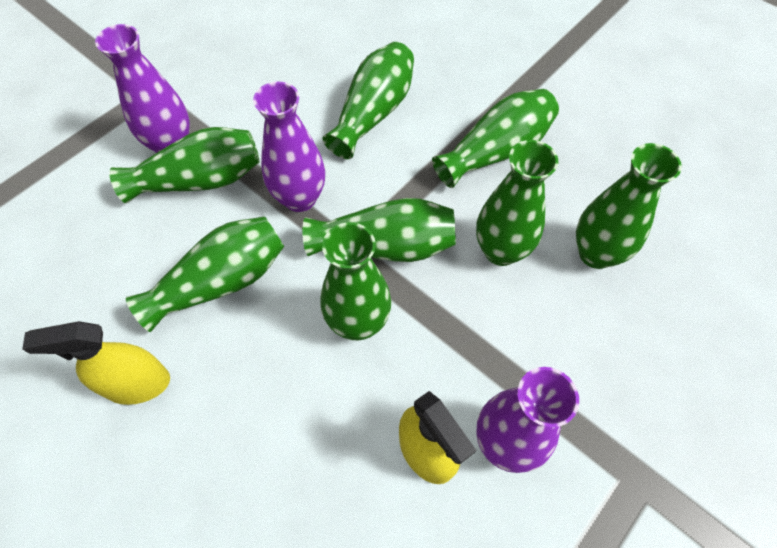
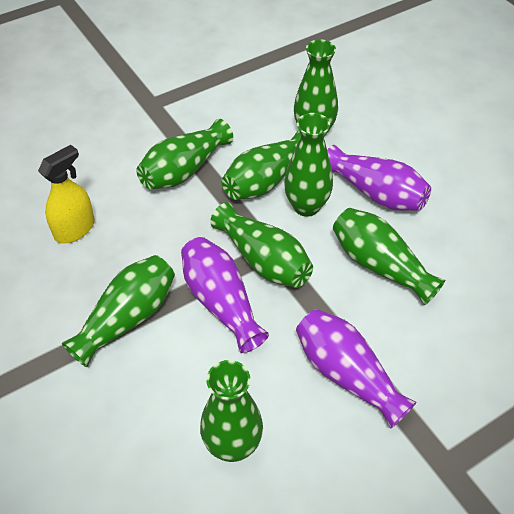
yellow spray bottle: [22,321,170,405] [399,391,477,484] = 2 -> [38,145,95,244] = 1

